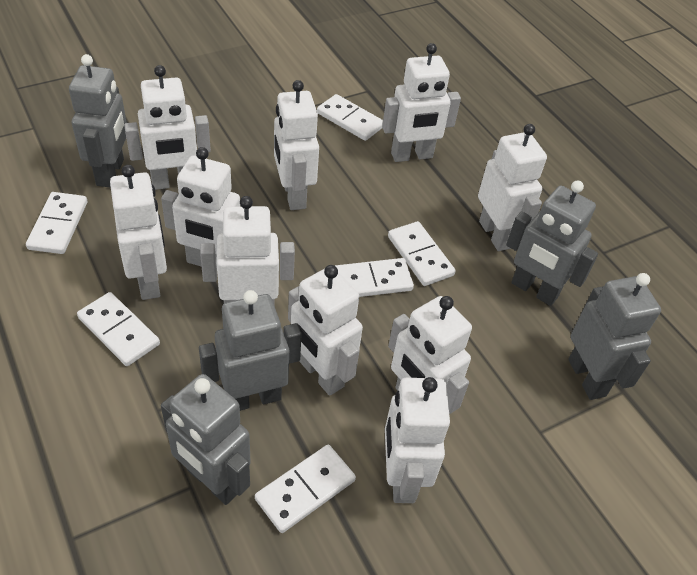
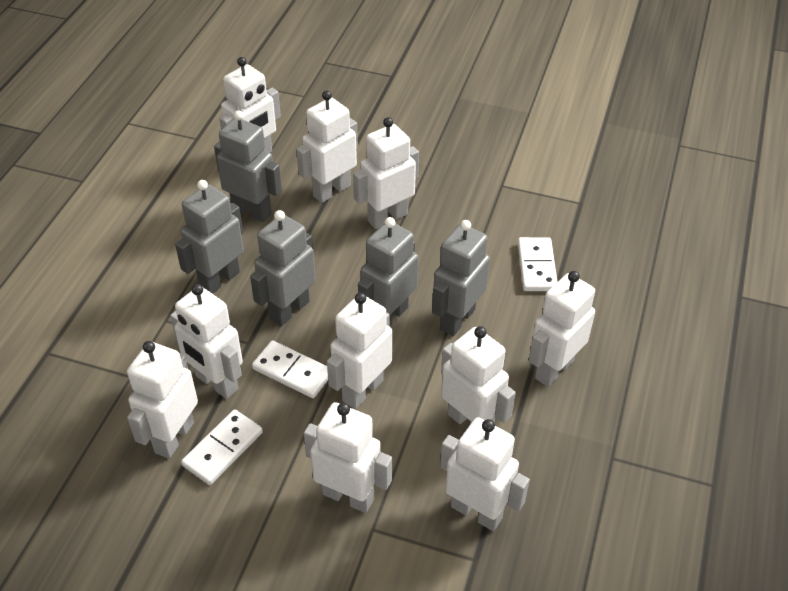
white domino: [26,192,87,254] [77,292,160,366] [255,445,356,533] [317,94,383,141] [335,258,414,297] [388,221,456,286] = 6 -> [181,410,263,485] [252,340,328,398] [518,237,557,291] = 3

